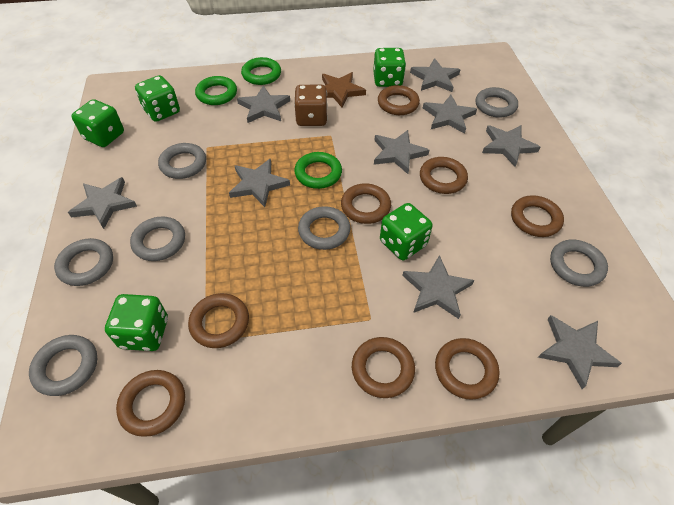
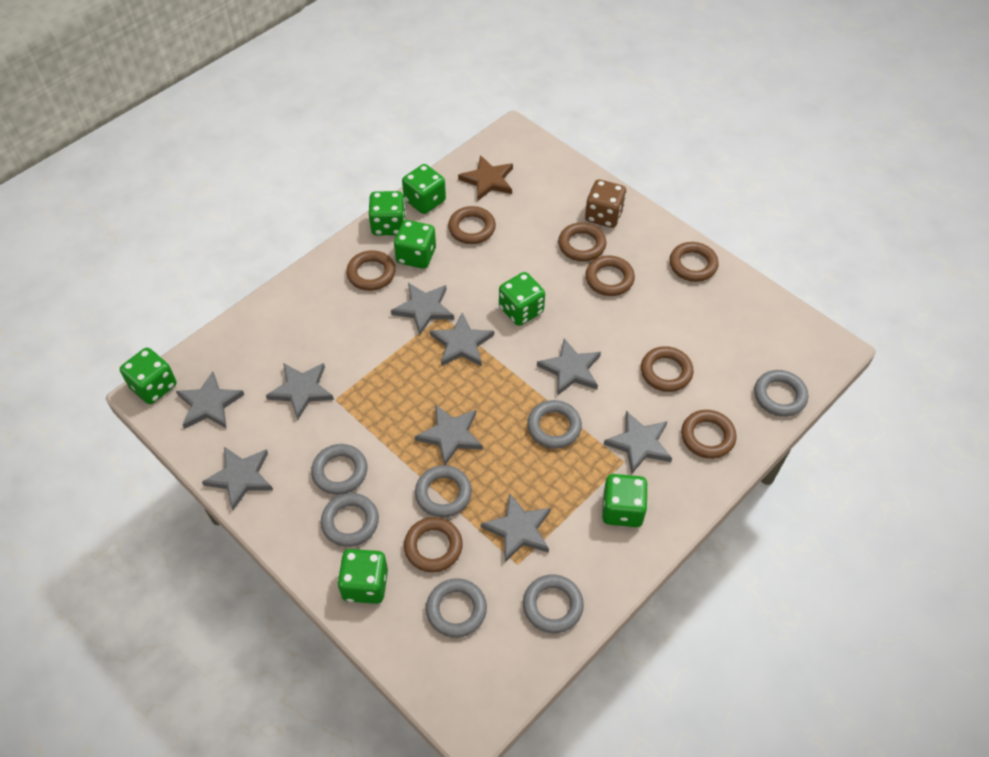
green dice: [72,99,124,147] [105,294,168,351] [135,75,180,122] [373,48,406,87] [380,203,433,260] = 5 -> [120,348,177,404] [337,549,388,604] [369,191,406,236] [394,220,436,269] [402,164,446,214] [499,272,545,326] [602,474,648,527] = 7
green ring: [195,76,237,105] [241,57,281,85] [294,152,342,189] = 3 -> none = 0

